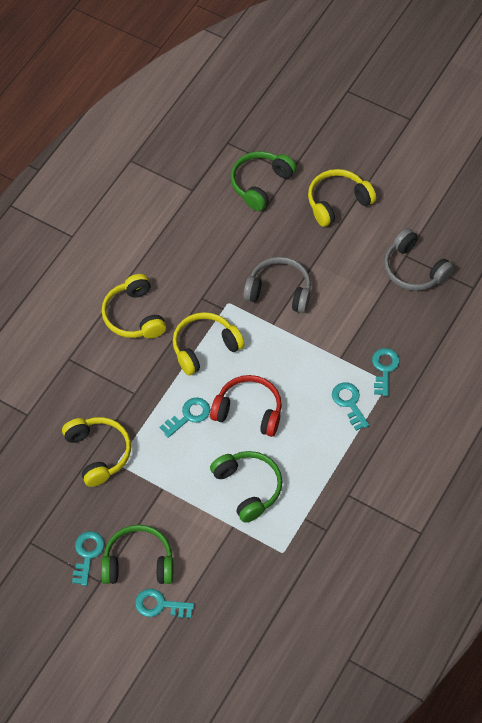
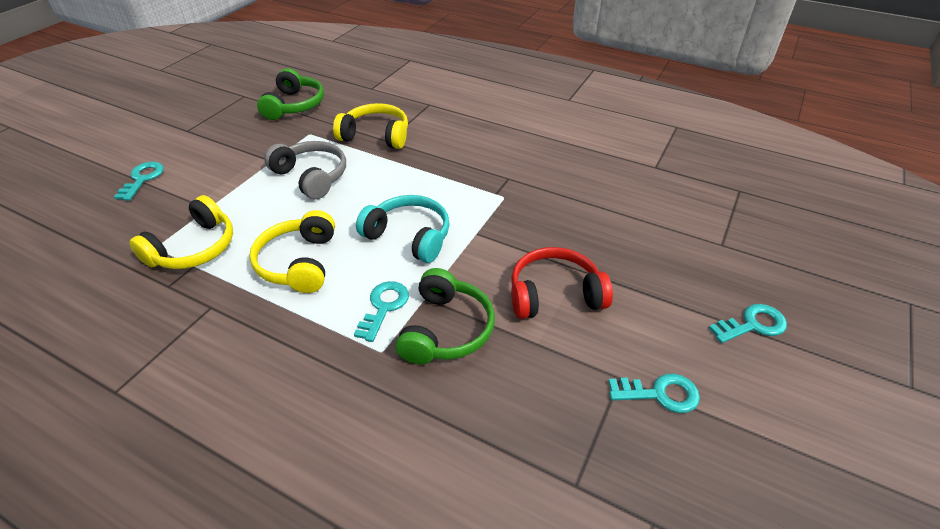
green headphones: [101,525,173,584] [210,451,282,523] [231,151,297,211] = 3 -> [257,68,324,120] [395,268,495,365] = 2
grey headphones: [243,257,311,313] [384,228,454,291] = 2 -> [264,141,346,199] = 1
turquoise headphones: none = 0 -> [356,195,450,263] = 1
turquoise key: [72,531,105,586] [135,589,194,618] [160,397,210,438] [332,382,369,431] [372,348,400,396] = 5 -> [114,162,164,200] [354,281,409,342] [609,373,700,413] [709,304,787,343] = 4
yellow headphones: [62,417,131,487] [102,274,166,339] [173,312,245,375] [308,169,376,227] = 4 -> [129,195,233,269] [249,210,335,293] [333,103,408,149] = 3

